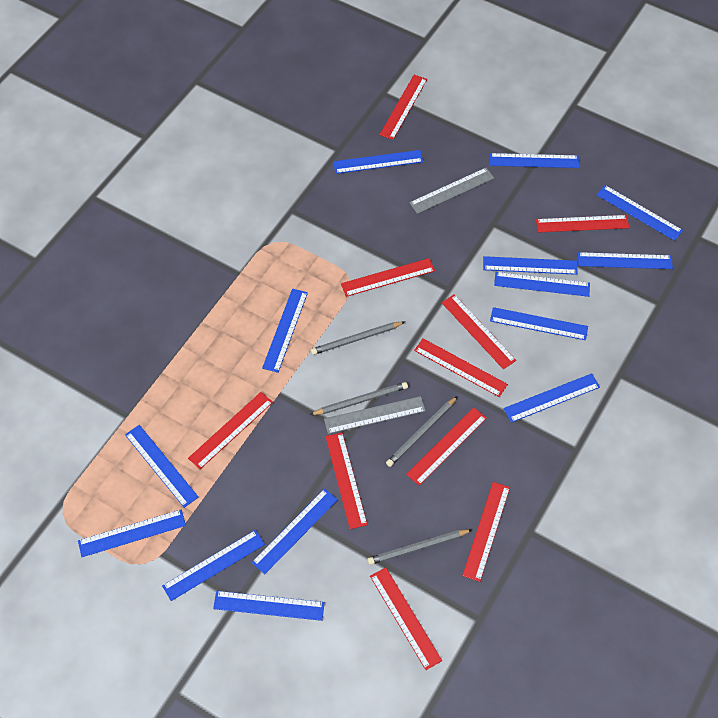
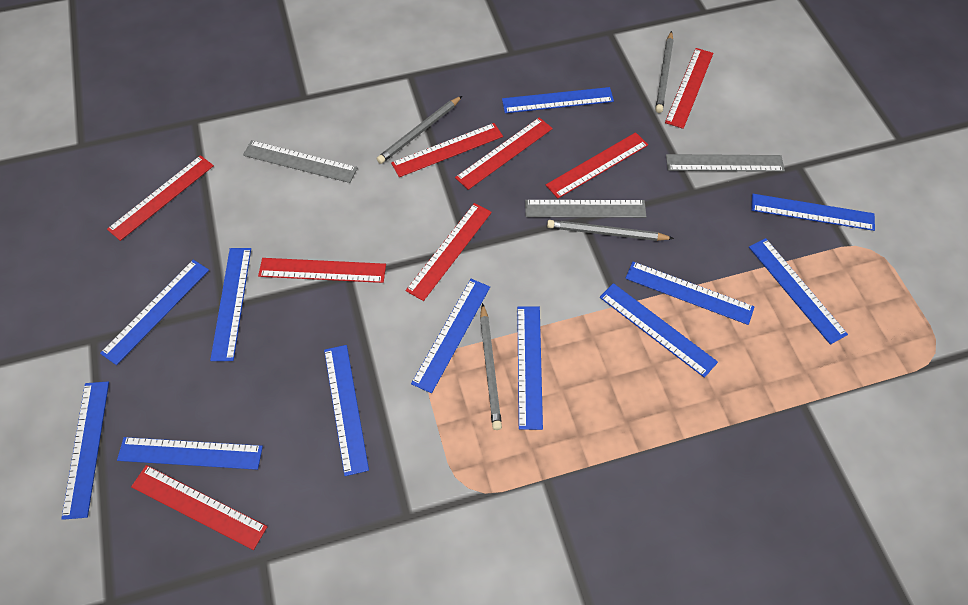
blue ruler: [78,509,186,557] [125,425,199,508] [162,530,265,601] [213,591,325,621] [252,489,338,574] [262,289,308,373] [333,150,423,174] [483,256,578,275] [490,153,579,168] [490,307,588,340] [494,272,590,297] [503,373,600,423] [578,252,673,269] [597,185,683,241] = 14 -> [61,382,109,520] [100,260,209,365] [117,437,263,470] [210,248,251,361] [324,345,369,476] [411,279,490,393] [502,87,614,113] [517,306,543,430] [600,283,718,378] [625,262,754,325] [749,238,848,345] [751,194,875,231] = 12
grey ruler: [324,396,426,434] [409,168,494,214] = 2 -> [243,140,358,183] [525,200,646,218] [666,154,785,172] = 3
red ruler: [188,392,273,469] [325,433,368,529] [341,258,435,297] [370,567,442,670] [380,75,427,140] [406,407,487,486] [414,338,508,397] [442,294,516,369] [462,482,510,582] [536,215,629,233] = 10 -> [107,155,214,241] [131,465,268,550] [258,258,386,283] [391,123,503,177] [406,203,492,301] [455,117,553,190] [546,132,648,198] [665,48,713,129] = 8

